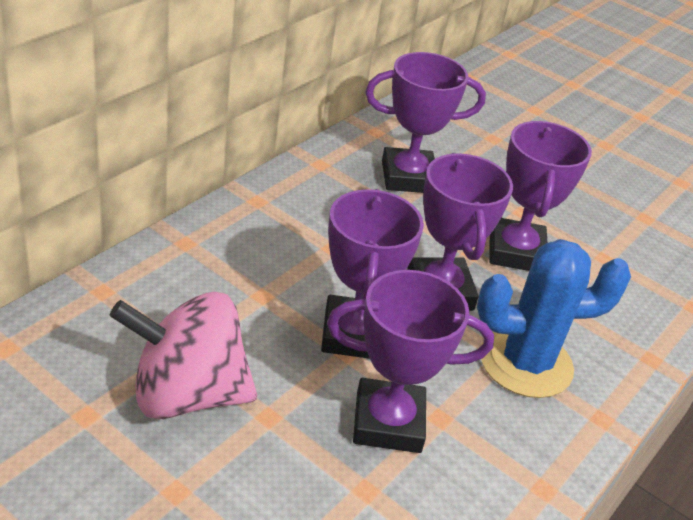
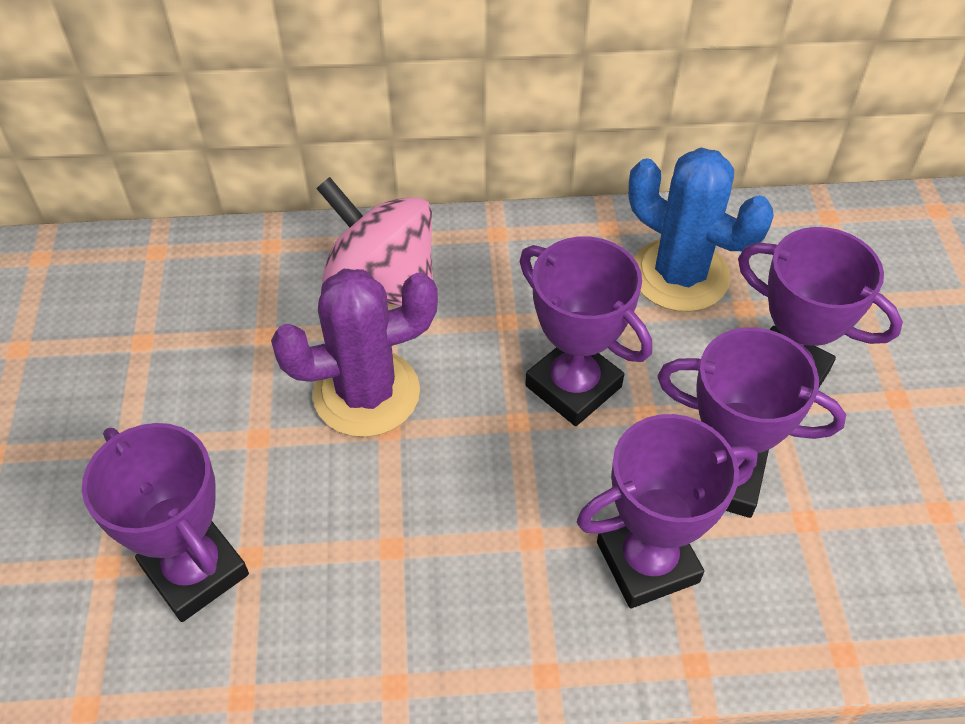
purple cactus: none = 0 -> [271,269,438,437] = 1

